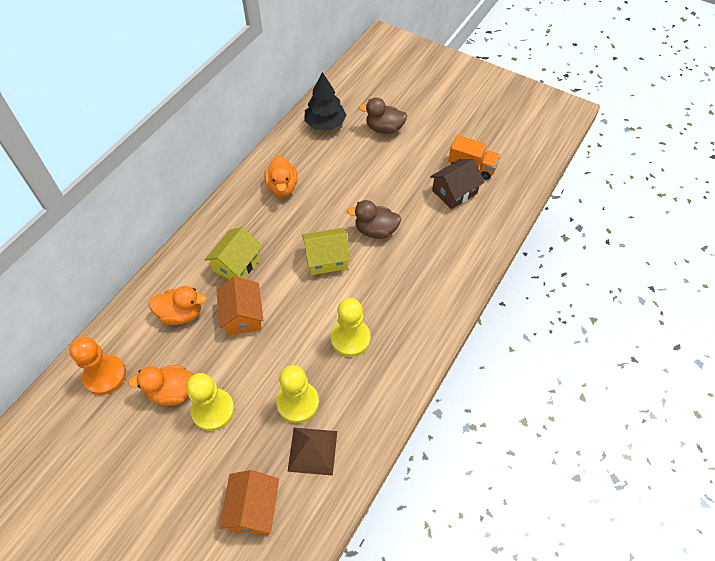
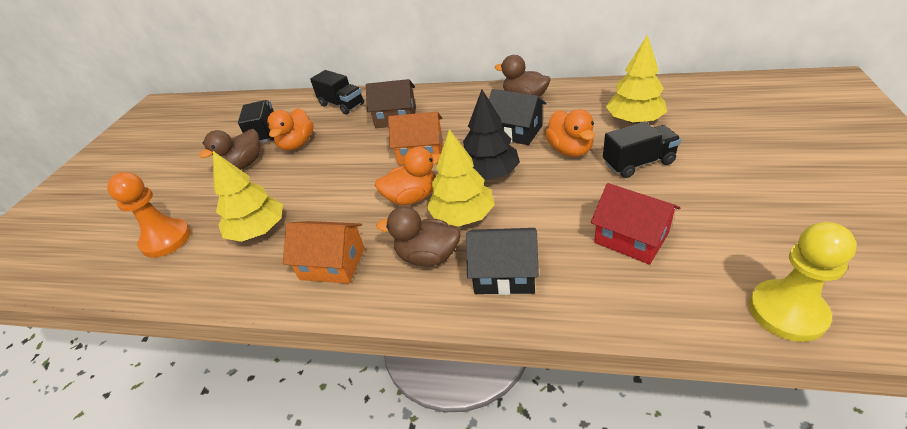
black house: none = 0 -> [466,228,539,295] [489,89,547,145] = 2
black truck: none = 0 -> [238,100,274,143] [310,70,364,114] [603,121,681,178] = 3
brown duck: [347,200,402,239] [359,97,408,134] = 2 -> [199,129,260,170] [376,206,461,267] [495,55,551,97] = 3
brown pyramid: [287,428,337,476] = 1 -> none = 0
orange truck: [448,135,501,180] = 1 -> none = 0
red house: none = 0 -> [591,183,680,265] = 1
yellow house: [204,227,262,280] [302,228,351,275] = 2 -> none = 0
yellow pawn: [186,373,234,431] [276,365,319,423] [331,298,371,357] = 3 -> [749,222,857,342] = 1
yellow tree: none = 0 -> [213,151,283,242] [427,129,495,227] [606,35,667,124] = 3

